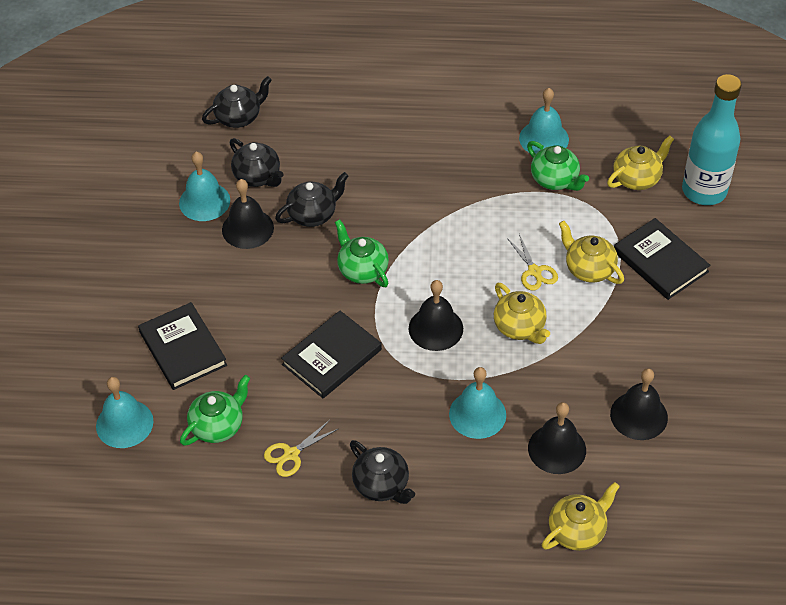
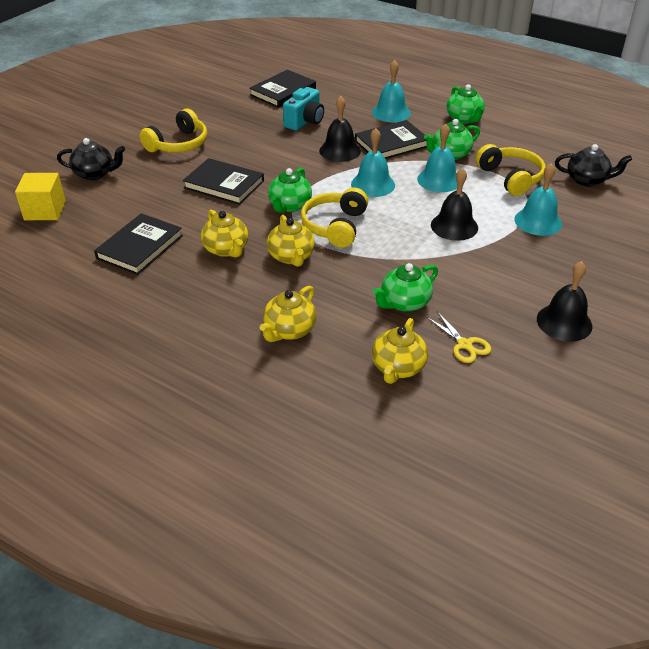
black bell: [222,179,274,249] [409,280,463,351] [528,402,586,474] [610,368,668,440] = 4 -> [319,96,361,162] [431,168,478,241] [537,261,592,342] = 3
black book: [138,302,227,390] [281,311,382,398] [614,218,711,300] = 3 -> [94,213,183,275] [183,158,264,205] [249,70,316,108] [355,120,427,159] = 4
black teapot: [202,76,272,128] [229,138,284,187] [275,172,348,227] [350,440,415,504] = 4 -> [57,138,125,180] [555,144,632,187] = 2
green teapot: [180,375,250,446] [335,219,389,287] [527,141,589,191] = 3 -> [268,168,312,213] [372,263,438,312] [424,119,480,160] [446,84,485,124] = 4
turquoise bottle: [682,74,741,205] = 1 -> none = 0
turquoise camera: none = 0 -> [283,87,324,131] = 1
yellow cube: none = 0 -> [15,173,66,220] = 1
yellow headphones: none = 0 -> [140,109,207,152] [301,188,368,248] [476,144,546,196] = 3
yellow scissors: [264,420,338,477] [507,234,558,291] = 2 -> [426,311,491,363] = 1

